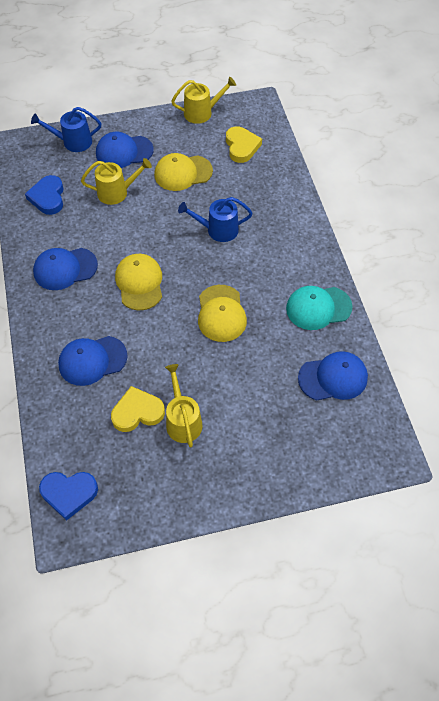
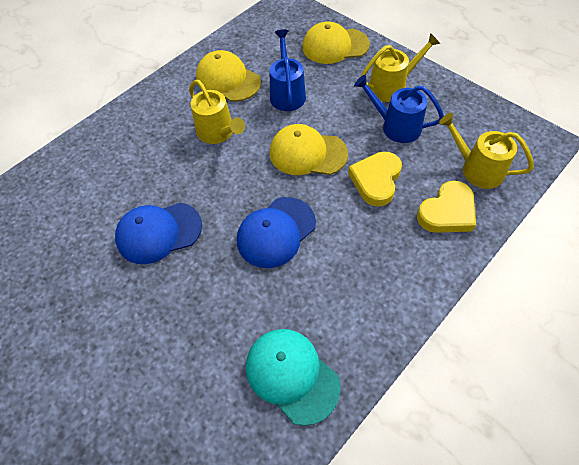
blue cap: [33,248,98,290] [58,336,128,386] [96,132,154,168] [298,351,368,401] = 4 -> [115,203,202,264] [237,197,316,268] = 2
blue heart: [25,175,64,215] [39,472,98,521] = 2 -> none = 0

